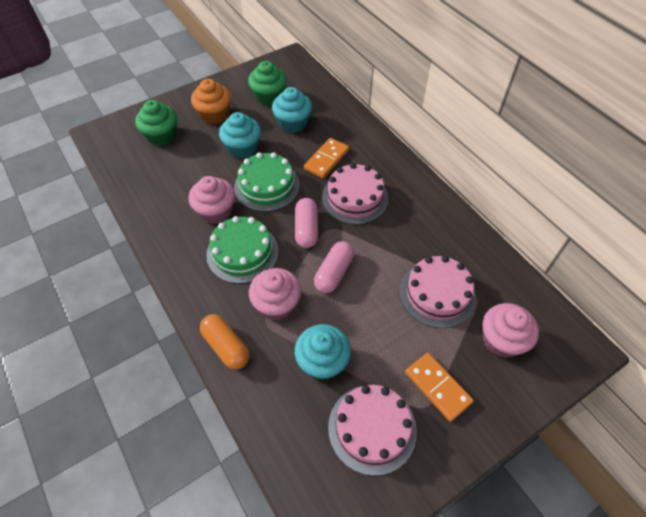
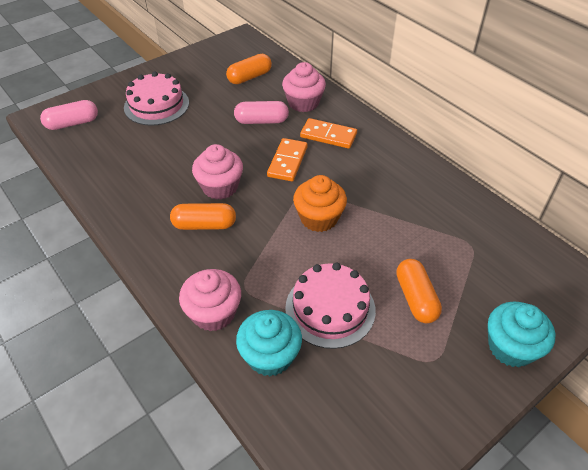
green cake: [206,216,279,284] [234,152,300,212] = 2 -> none = 0
green cupcake: [135,100,177,146] [248,61,287,106] = 2 -> none = 0
orange capsule: [200,314,249,369] = 1 -> [170,203,236,230] [226,54,272,84] [396,259,442,323] = 3
pink cake: [322,163,388,225] [328,385,417,476] [400,256,476,328] = 3 -> [124,72,189,126] [285,263,376,349] = 2
turquoise cupcake: [219,112,261,159] [272,87,312,133] [295,324,351,380] = 3 -> [236,310,302,376] [488,302,555,367] = 2

